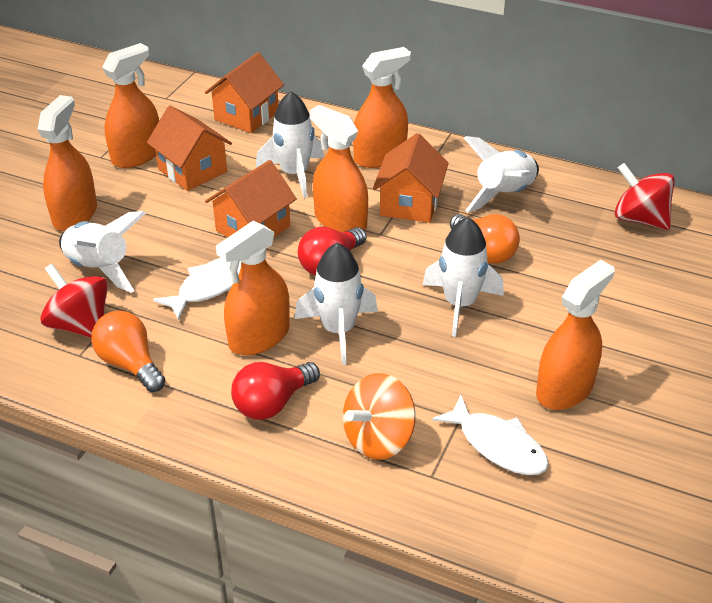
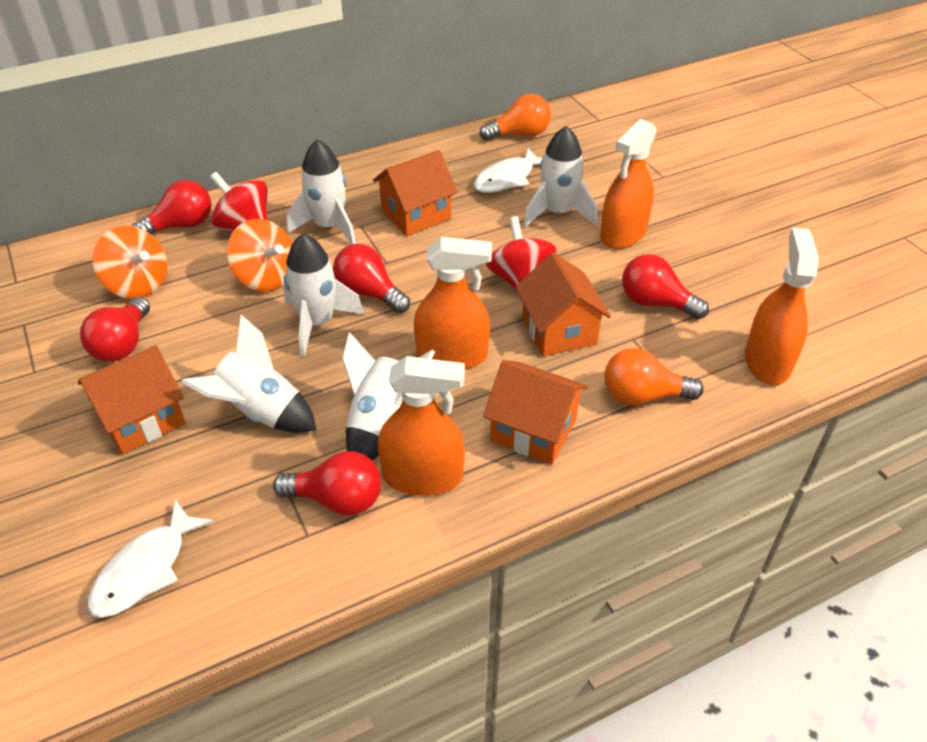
orange spinning top: [343,373,416,460] = 1 -> [92,226,167,299] [227,219,292,291] = 2
orange spray bottle: [37,95,97,231] [102,43,159,168] [216,221,290,355] [310,105,368,232] [353,47,411,168] [536,260,615,410] = 6 -> [378,356,465,496] [414,237,492,369] [600,119,657,249] [745,228,819,385] = 4
red light bulb: [231,362,320,420] [298,227,367,276] = 2 -> [80,297,150,362] [132,180,211,234] [273,451,381,516] [333,244,410,313] [622,254,709,319] = 5

